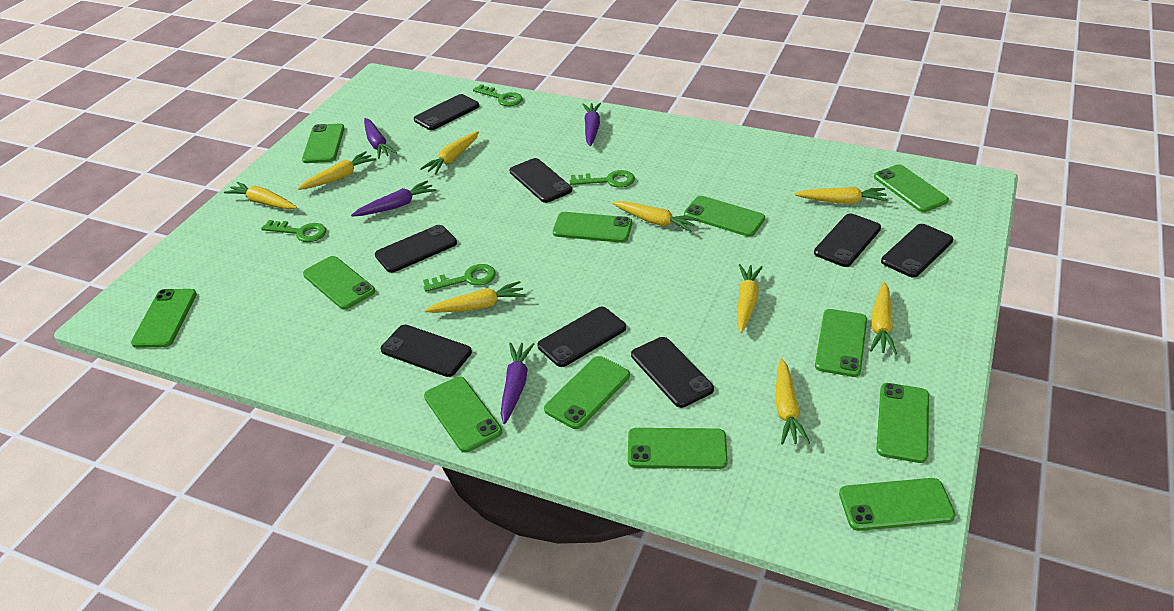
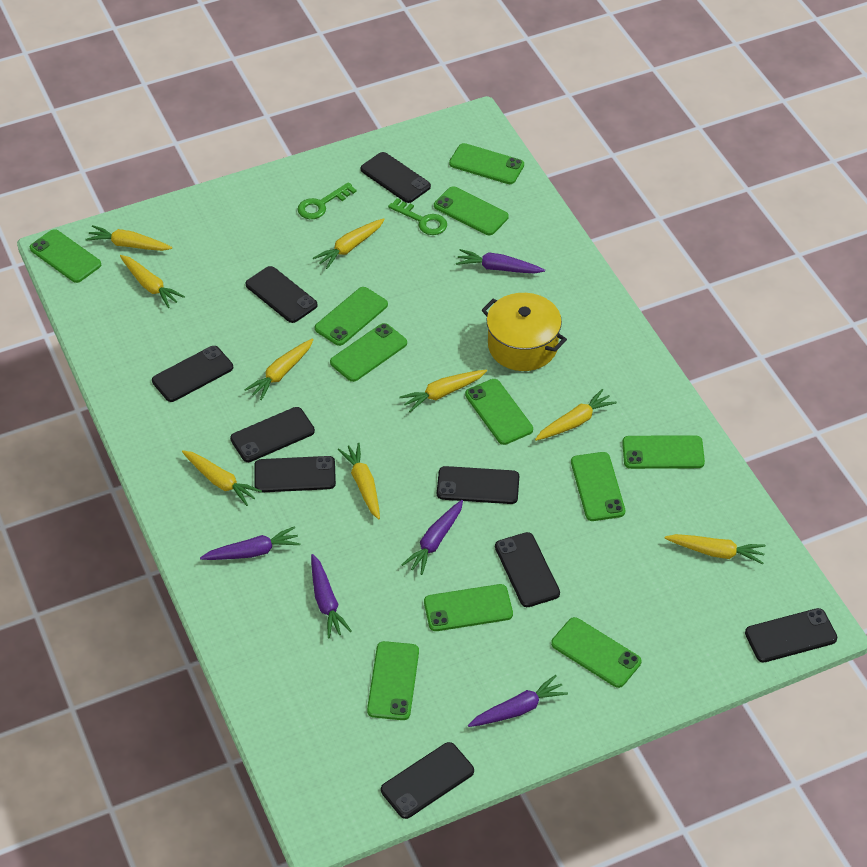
black phone: [375,225,457,273] [381,325,472,377] [414,94,479,130] [510,158,572,203] [537,307,626,367] [631,337,714,408] [814,213,881,267] [881,224,953,278] = 8 -> [152,346,233,402] [230,407,315,462] [245,266,318,323] [254,456,336,493] [361,152,431,203] [381,742,474,819] [437,466,519,504] [495,532,560,607] [745,608,837,662] = 9
green key: [261,220,326,242] [423,264,496,292] [473,84,523,106] [570,170,635,188] = 4 -> [297,182,357,219] [388,198,447,235] = 2
green phone: [131,289,197,348] [302,123,345,163] [303,256,375,310] [424,377,502,452] [544,356,630,429] [553,212,632,243] [628,428,728,469] [684,196,765,237] [815,309,867,377] [839,478,955,531] [874,164,949,212] [876,383,929,463] = 12 -> [30,229,101,283] [315,287,388,346] [330,323,407,382] [367,641,419,720] [424,584,513,631] [434,186,509,235] [449,143,524,184] [465,379,533,445] [551,617,641,688] [571,452,625,521] [622,435,705,469] = 11
purple carrot: [351,180,436,217] [364,118,397,159] [501,342,534,424] [582,103,601,146] = 4 -> [200,526,300,560] [311,554,352,638] [402,500,463,575] [456,249,545,273] [468,675,568,727] = 5
yellow pot: none = 0 -> [482,293,567,371] = 1

